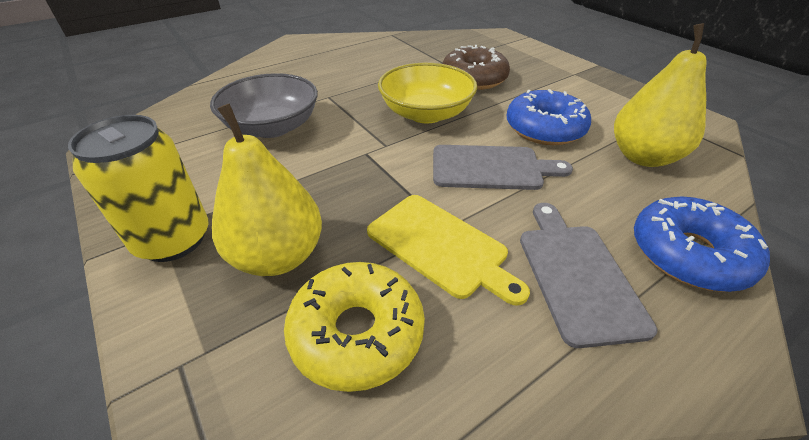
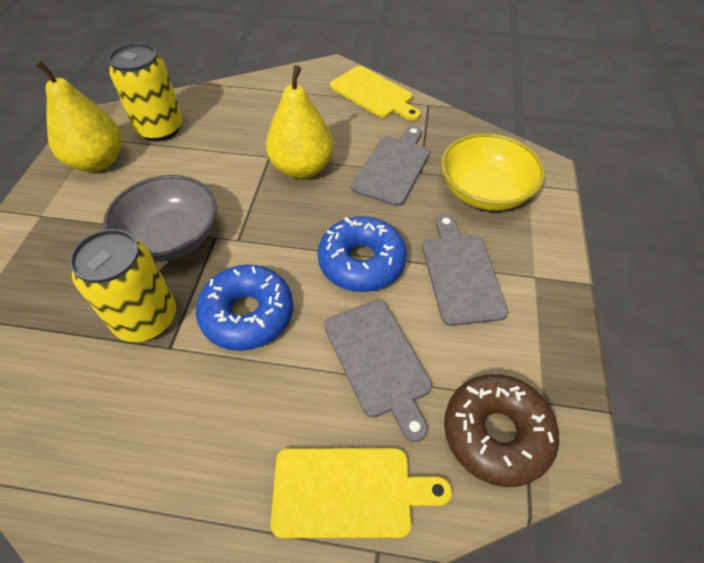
grey cutting board: [433,145,573,190] [520,203,657,348] = 2 -> [324,300,432,442] [352,126,430,206] [422,214,508,326] = 3
yellow can: [68,115,208,262] = 1 -> [69,229,176,342] [108,43,183,142] = 2
yellow cutting board: [367,195,530,306] = 1 -> [271,448,452,538] [330,66,421,121] = 2
yellow donut: [284,262,425,392] = 1 -> none = 0

